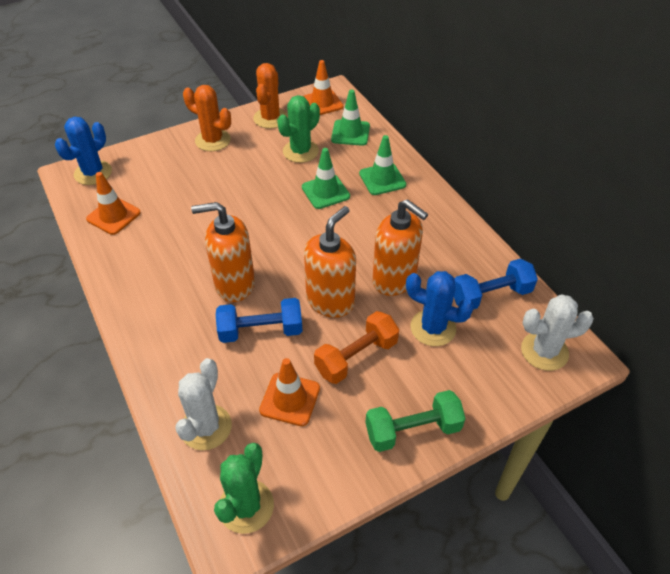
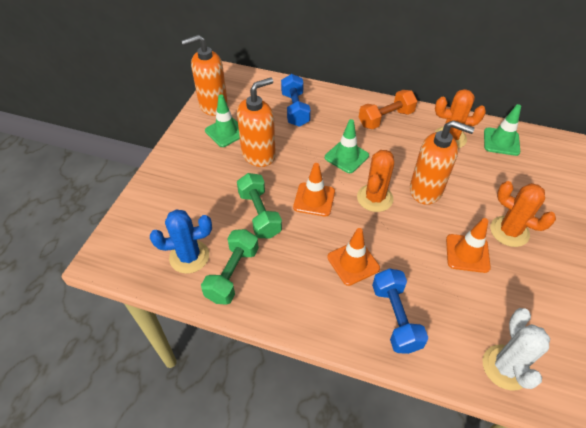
blue cactus: [55,117,112,185] [406,271,474,346] = 2 -> [150,209,212,274] = 1
green cactus: [214,443,274,534] [277,95,320,163] = 2 -> none = 0
green dumbbell: [365,390,466,452] = 1 -> [201,229,259,305] [237,173,282,239] = 2
orange cactus: [183,85,231,151] [253,63,288,129] = 2 -> [357,150,394,212] [434,89,486,148] [490,181,556,247] = 3
white cactus: [175,358,232,450] [521,294,594,371] = 2 -> [483,308,550,391] = 1

